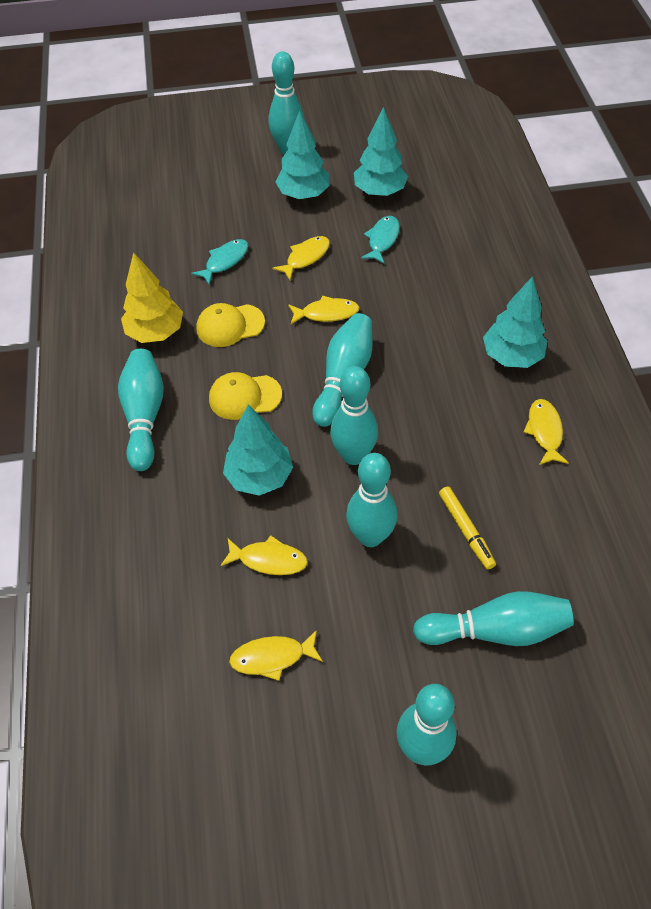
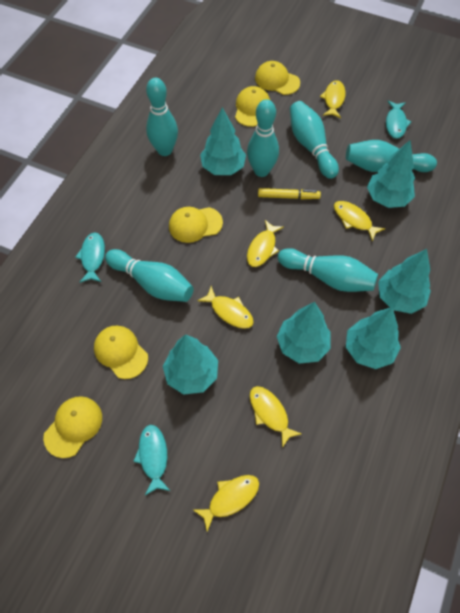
turquoise bowling pin: [118,349,164,471] [269,51,304,155] [312,313,372,427] [330,366,378,465] [346,453,397,547] [397,684,457,765] [413,591,573,646] = 7 -> [105,249,194,302] [146,78,178,156] [247,99,279,177] [278,248,378,292] [290,101,339,179] [346,140,437,172] = 6
turquoise fish: [191,239,248,285] [361,216,400,264] = 2 -> [75,232,105,283] [133,425,170,495] [386,101,412,139] = 3
turquoise tree: [223,404,293,496] [275,110,330,199] [354,107,408,196] [483,276,547,368] = 4 -> [163,334,218,395] [200,107,246,175] [277,302,331,364] [346,307,401,369] [367,140,415,208] [378,249,431,314] = 6
yellow cap: [196,303,265,347] [209,372,282,420] = 2 -> [43,396,102,458] [94,326,148,379] [169,207,223,243] [235,86,270,127] [255,61,300,95] = 5
yellow fish: [220,536,308,575] [229,630,323,681] [272,236,330,280] [288,295,360,325] [523,399,569,465] = 5 -> [193,475,259,532] [198,286,254,329] [247,220,284,267] [250,386,301,448] [320,80,346,118] [334,201,385,241] = 6
yellow tree: [121,252,183,343] = 1 -> none = 0

